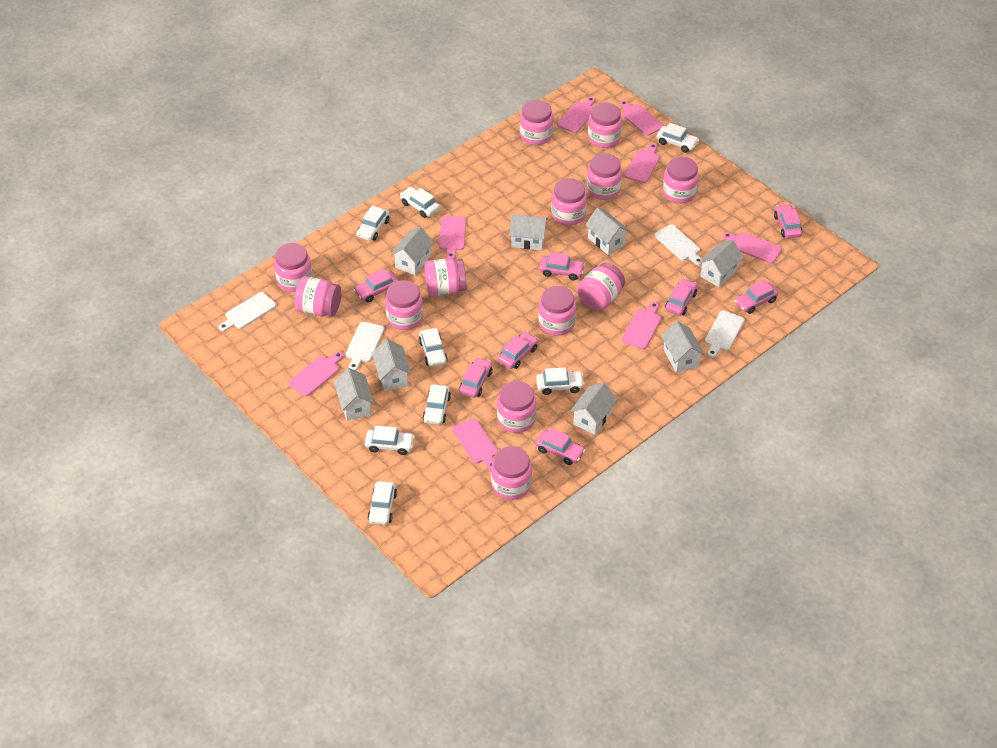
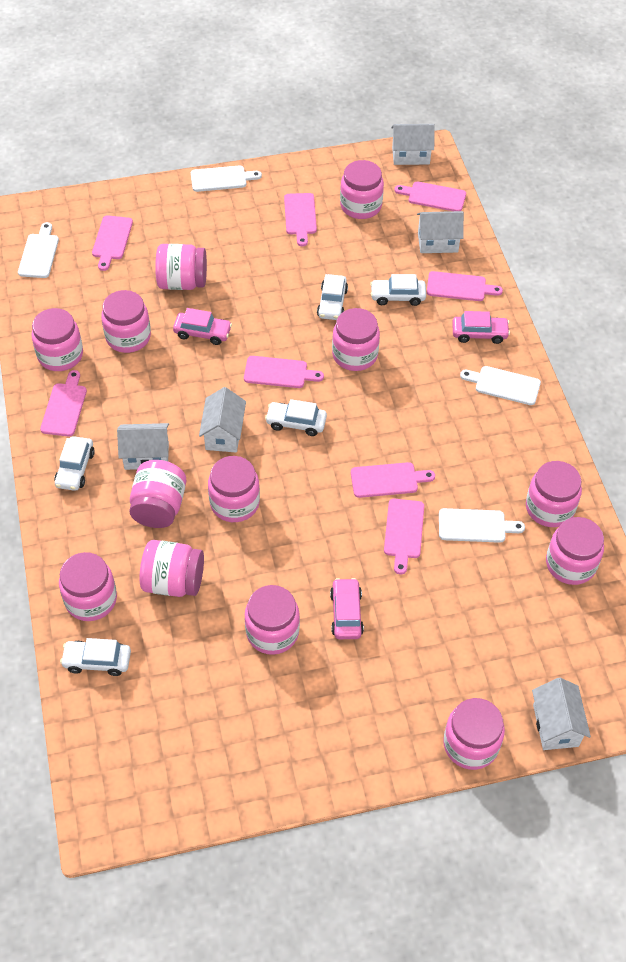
pink car: [353,268,399,302] [459,357,493,398] [498,332,538,369] [535,428,585,465] [539,252,585,280] [665,278,697,316] [734,280,779,314] [774,204,803,238] = 8 -> [173,308,232,345] [330,578,364,639] [452,311,510,344] = 3
white car: [356,206,390,241] [365,426,415,455] [368,481,397,525] [400,187,440,218] [419,328,448,367] [423,384,451,425] [536,367,585,395] [656,123,699,153] = 8 -> [54,436,95,491] [60,638,131,676] [265,399,327,436] [317,274,348,320] [370,274,426,306] = 5
white house: [334,368,374,421] [372,339,411,391] [391,226,434,275] [509,214,548,250] [570,382,617,435] [585,208,630,255] [661,321,705,373] [698,240,744,287] = 8 -> [117,423,169,470] [199,387,246,453] [391,124,435,165] [417,211,464,253] [532,678,591,750] = 5

